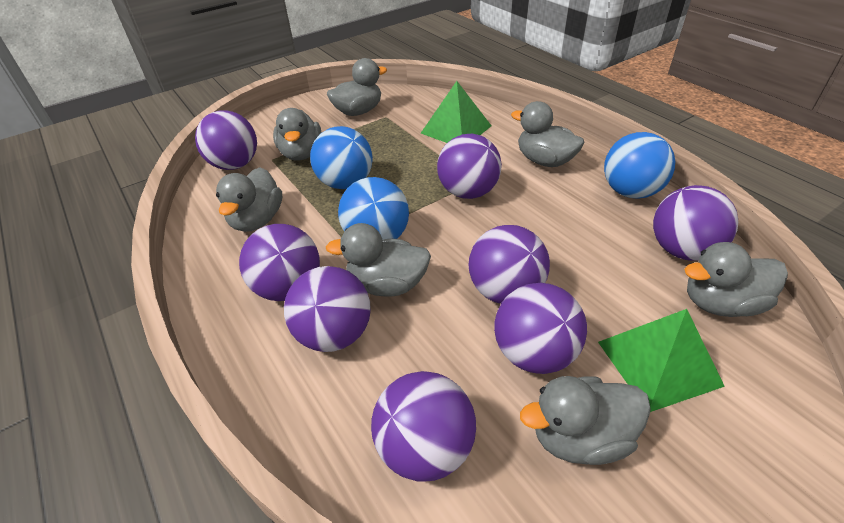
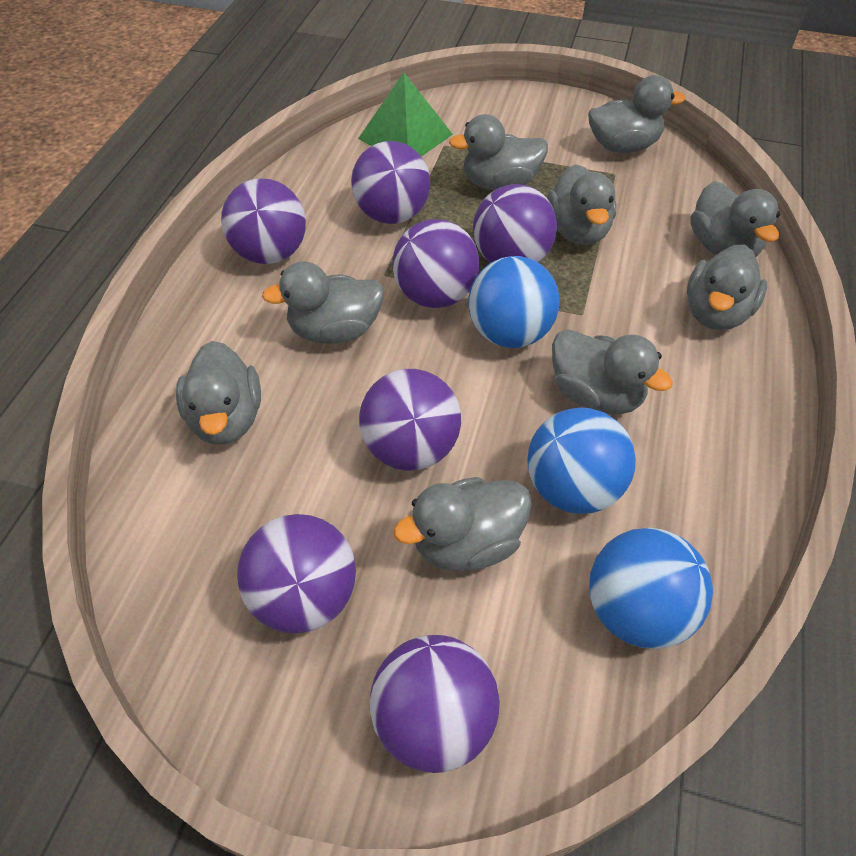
green pyramid: [421,81,491,143] [598,309,725,412] = 2 -> [358,73,453,156] = 1
grey duck: [216,167,282,232] [273,108,322,160] [326,223,431,297] [327,58,387,116] [511,101,584,167] [520,376,651,465] [684,242,788,317] = 7 -> [176,341,261,445] [262,261,384,344] [394,477,532,571] [449,114,548,190] [547,164,616,245] [552,329,673,414] [588,75,685,153] [687,245,767,330] [690,181,780,257] = 9
purple ball: [195,110,257,170] [239,224,320,301] [284,266,371,352] [371,371,476,482] [437,134,502,199] [468,225,550,304] [494,283,587,374] [653,185,738,260] = 8 -> [221,178,306,264] [237,514,356,633] [351,141,430,224] [359,369,461,471] [370,635,500,773] [392,219,479,308] [473,184,557,263] = 7

